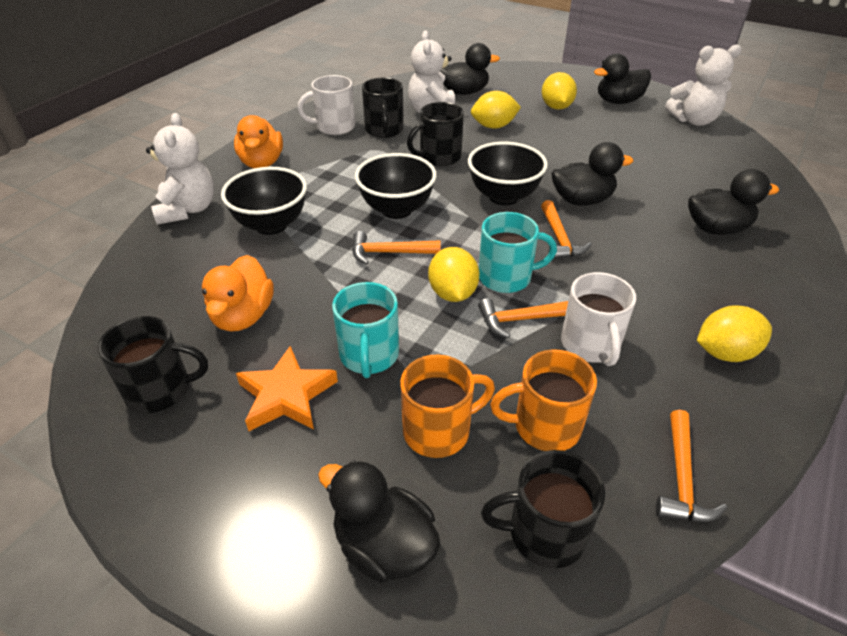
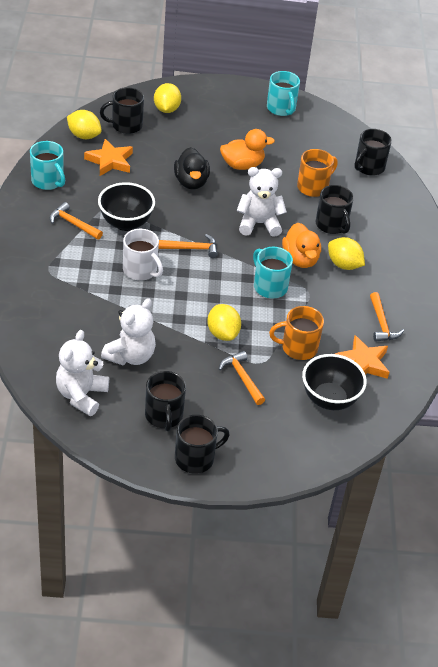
black bowl: [221,167,307,235] [355,153,437,219] [468,142,548,206] = 3 -> [98,182,155,231] [302,354,367,410] = 2
black duck: [318,460,441,583] [440,43,500,95] [551,142,633,206] [594,53,651,104] [688,169,779,235] = 5 -> [174,147,210,190] = 1
black mug: [97,316,208,413] [362,78,404,138] [407,102,464,166] [481,450,605,568] = 4 -> [100,87,144,134] [145,371,186,431] [175,415,230,474] [316,185,354,234] [354,129,392,176] = 5
orange star: [236,346,338,431] = 1 -> [84,139,133,176] [335,335,389,379] = 2
turquoise mug: [332,282,399,378] [479,212,557,293] = 2 -> [30,141,65,190] [253,247,293,298] [267,71,300,116] = 3
white mug: [298,75,355,135] [561,272,636,366] = 2 -> [123,229,163,280] = 1

